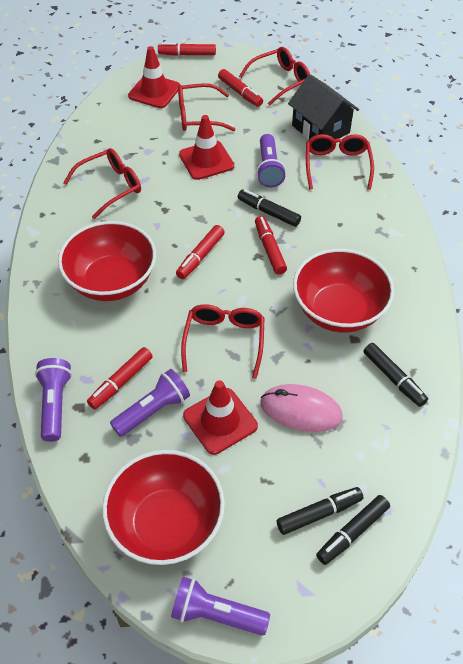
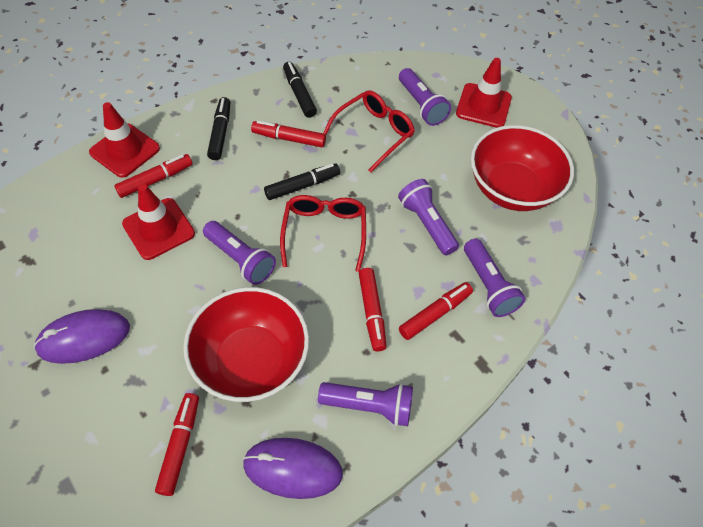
black house: [288,74,359,140] = 1 -> none = 0
black marker: [238,189,301,227] [277,487,364,535] [316,495,390,565] [364,343,428,407] = 4 -> [207,97,230,160] [264,163,340,200] [283,62,317,118] = 3
pink mouse: [261,384,343,432] = 1 -> none = 0
purple flashlight: [35,358,72,442] [110,369,190,437] [171,577,270,636] [256,134,286,187] = 4 -> [203,221,276,285] [318,382,413,426] [398,179,459,255] [399,68,451,126] [464,239,525,317] = 5
purple mouse: none = 0 -> [33,309,130,364] [243,438,343,499] = 2
red bowl: [58,221,156,301] [102,450,225,565] [293,249,394,333] = 3 -> [183,287,309,402] [471,125,574,211] = 2
red glasses: [63,148,141,219] [178,83,236,131] [181,304,264,379] [239,47,310,106] [306,134,374,190] = 5 -> [280,195,366,272] [323,90,415,172] = 2

